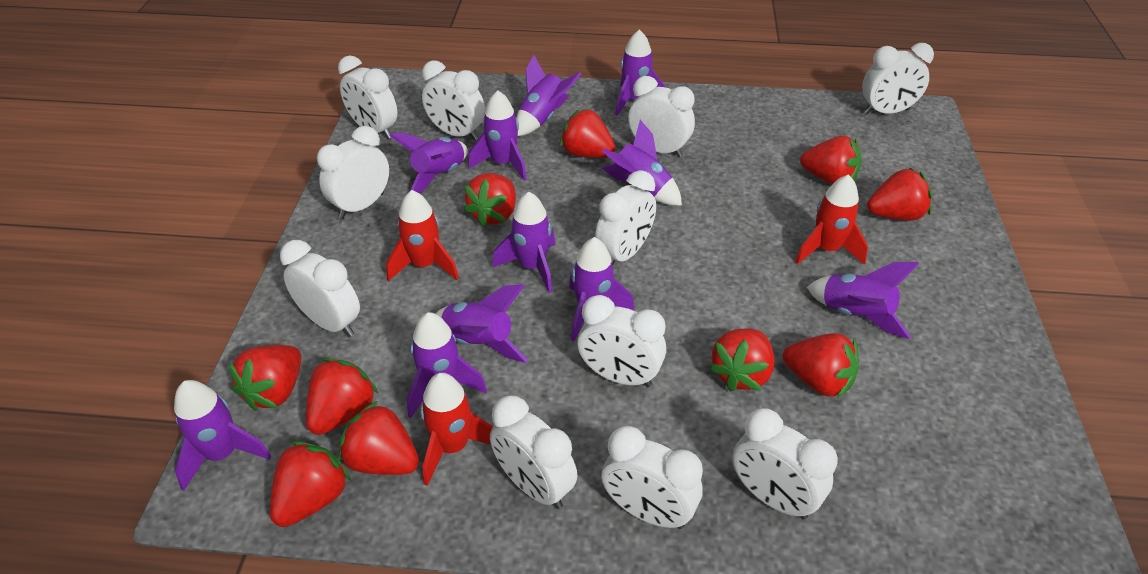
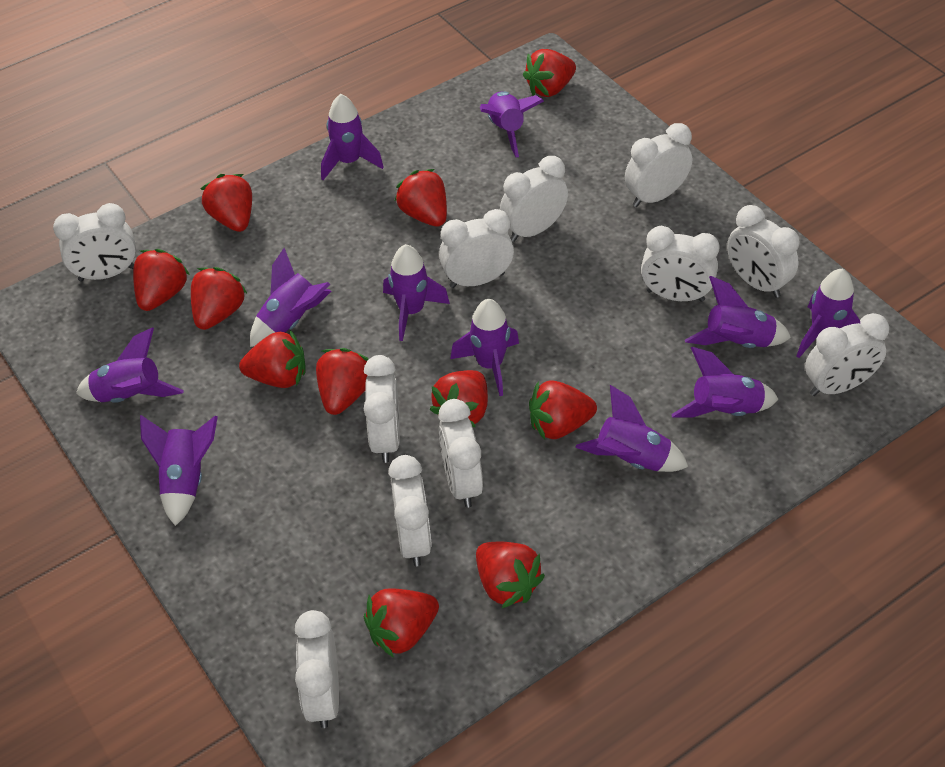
red rocket: [386,190,459,281] [420,373,493,486] [795,174,868,265] = 3 -> none = 0
red strawberry: [228,345,301,411] [270,441,351,527] [306,358,378,435] [339,401,419,475] [464,173,516,227] [559,109,616,158] [708,328,775,392] [783,333,859,399] [800,136,861,184] [867,168,932,221] = 10 -> [133,249,190,311] [191,267,248,330] [201,174,252,232] [239,330,305,388] [316,348,369,415] [364,588,439,658] [394,169,447,227] [430,370,488,427] [476,542,545,608] [523,49,576,97] [529,380,597,440] = 11

